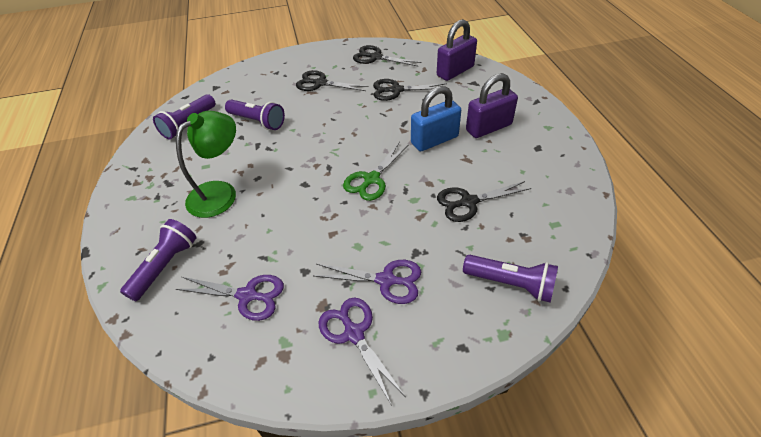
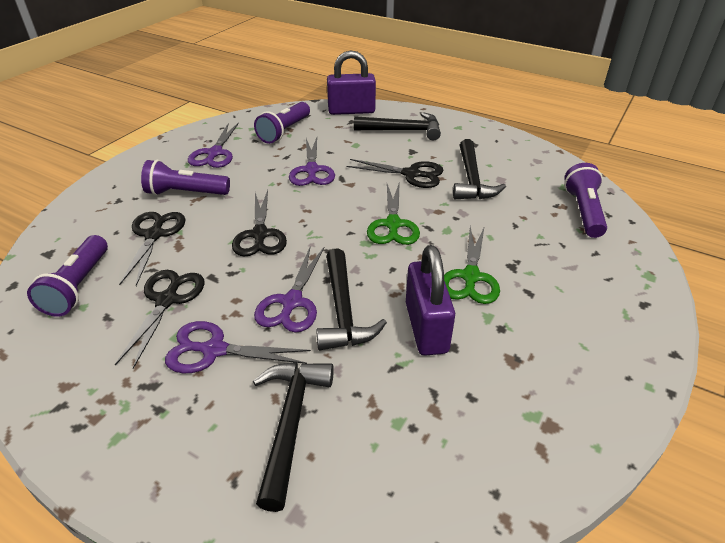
black hammer: none = 0 -> [253,362,334,512] [316,248,387,351] [354,112,441,140] [453,139,506,199] = 4
blue padlock: [411,86,461,151] = 1 -> none = 0
green lamp: [176,111,236,218] = 1 -> none = 0
green scissors: [343,142,409,201] = 1 -> [367,181,420,245] [444,226,500,304] = 2
purple scissors: [176,275,284,321] [314,260,421,304] [318,297,405,406] = 3 -> [165,321,311,373] [188,122,239,168] [254,245,325,332] [289,137,335,186] = 4

